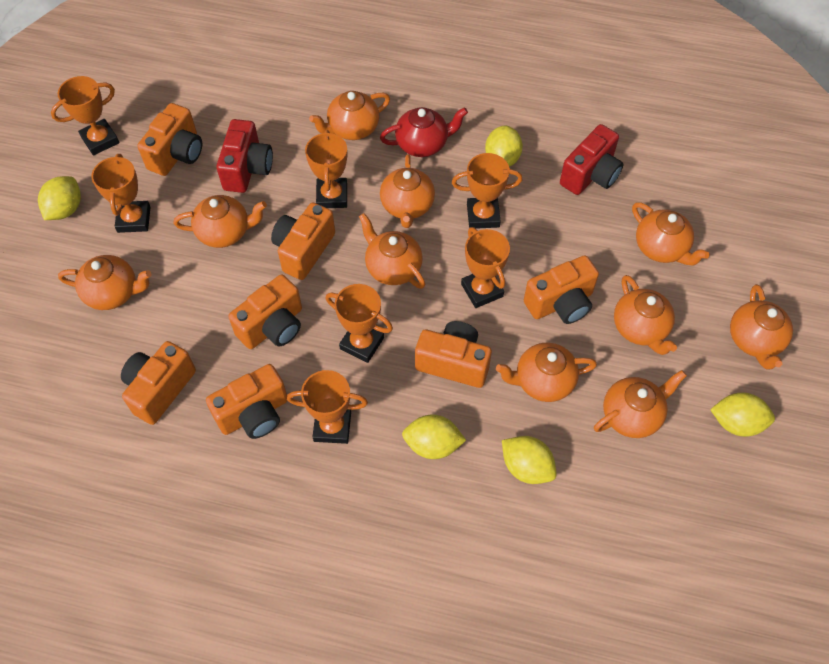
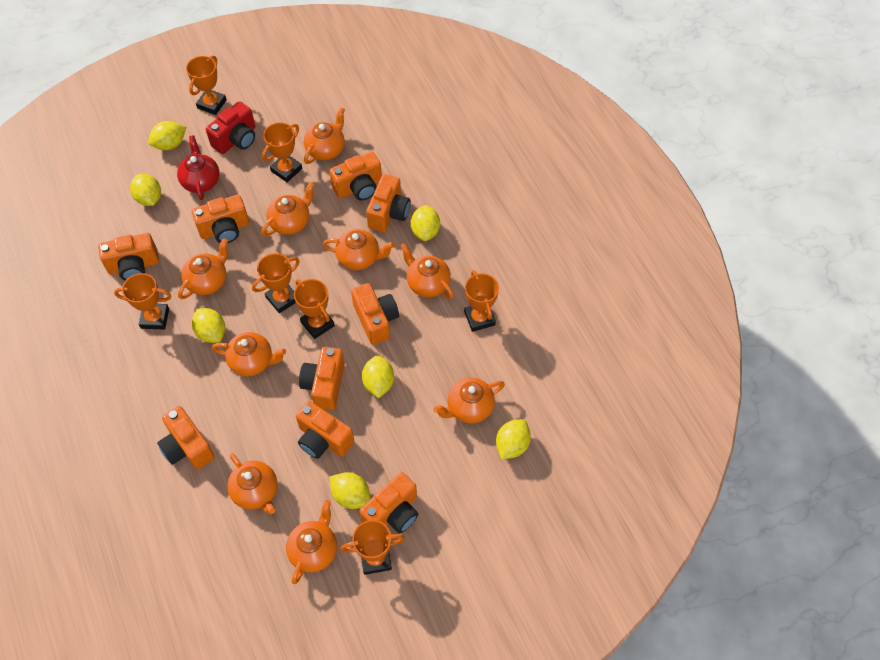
orange camera: [121,341,196,425] [138,103,202,176] [206,364,288,439] [228,274,302,349] [271,203,335,280] [415,321,492,388] [524,255,599,324] = 7 -> [98,233,159,281] [157,406,215,469] [192,195,249,243] [296,401,354,459] [299,347,345,411] [329,152,382,201] [351,283,399,345] [360,472,418,534] [366,174,411,232] = 9
orange teapot: [58,255,152,310] [174,195,267,248] [309,91,390,140] [359,213,425,289] [380,154,435,228] [496,343,597,402] [594,370,687,438] [614,275,677,355] [632,202,710,266] [730,284,793,369] = 10 -> [178,238,228,299] [212,332,286,376] [227,453,277,514] [261,182,315,236] [286,500,337,584] [304,107,345,164] [323,229,395,270] [400,243,454,299] [433,378,505,424] = 9
red camera: [216,119,273,193] [560,124,624,195] = 2 -> [206,101,255,154] = 1
yellow lemon: [38,176,81,220] [402,414,466,459] [485,125,523,167] [502,436,557,484] [710,392,775,437] = 5 -> [130,174,161,206] [148,121,186,150] [192,308,225,343] [330,472,370,509] [362,355,394,398] [411,205,440,241] [496,419,531,460] = 7

